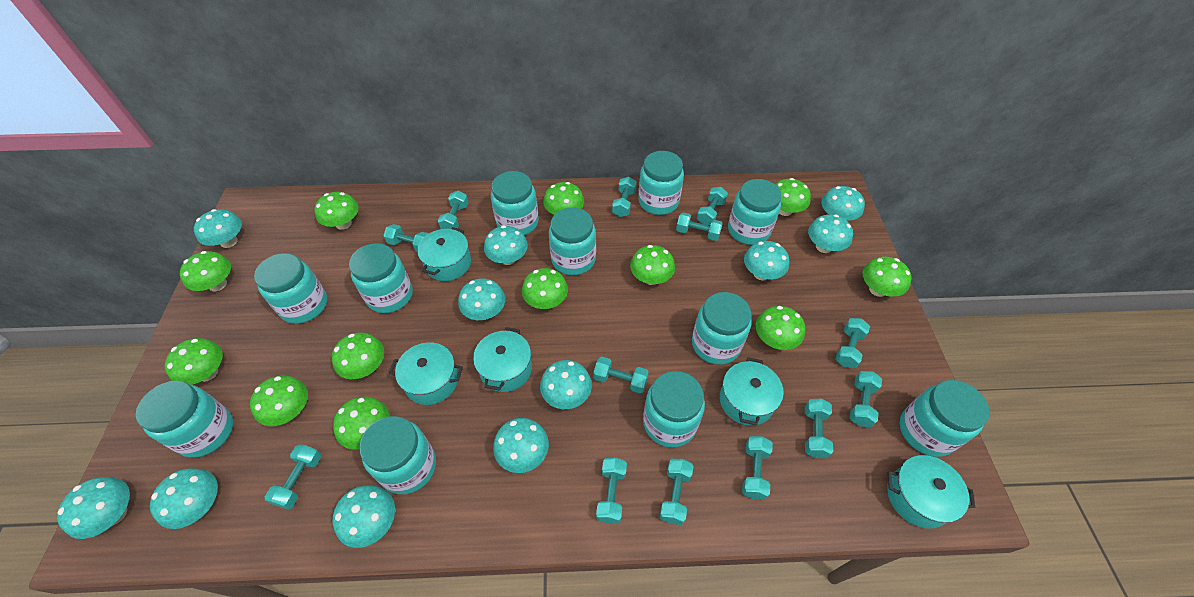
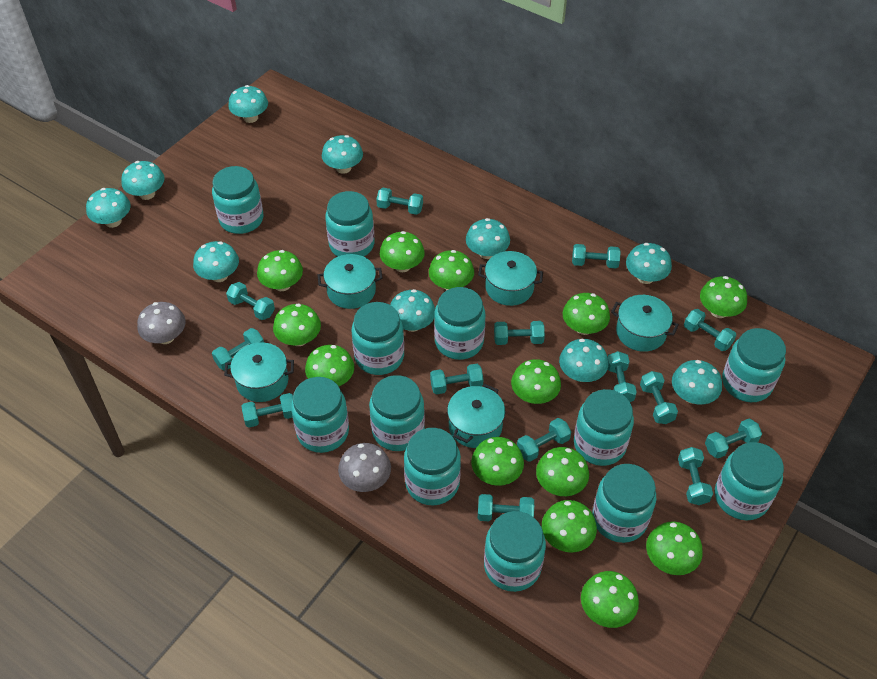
green mushroom: [165,338,223,385] [180,251,231,291] [250,375,308,426] [314,192,359,230] [332,332,384,379] [333,397,390,450] [522,268,568,309] [543,182,584,215] [630,245,675,285] [756,306,805,350] [775,178,811,216] [862,257,912,297] = 12 -> [257,250,303,291] [273,303,321,346] [305,345,354,386] [380,231,425,272] [429,250,474,290] [471,437,524,486] [511,359,561,404] [536,447,589,496] [542,500,597,553] [563,293,610,335] [581,571,639,628] [646,521,703,575] [700,276,747,318] = 13
grey mushroom: none = 0 -> [137,302,186,344] [338,443,391,492] = 2
turquoise dumbbell: [265,445,322,509] [383,224,429,252] [438,190,469,229] [593,357,649,393] [596,457,627,524] [612,177,637,217] [660,459,693,525] [676,212,723,241] [697,187,728,225] [742,436,773,500] [805,399,833,458] [835,318,870,368] [850,371,882,427] = 13 -> [212,328,264,370] [226,282,275,320] [242,393,293,428] [376,188,423,215] [430,364,484,395] [478,494,534,521] [494,321,545,345] [517,418,571,462] [572,244,621,268] [607,351,637,402] [640,371,678,424] [678,447,713,505] [684,309,736,351] [705,419,762,458] = 14
turquoise jar: [136,381,233,458] [254,253,327,324] [349,243,413,313] [359,416,436,494] [491,171,539,235] [549,208,596,275] [638,151,684,215] [643,371,705,448] [692,292,751,365] [728,179,782,245] [900,380,990,457] = 11 -> [212,166,263,234] [291,377,349,453] [325,191,374,257] [352,302,404,375] [369,375,425,451] [404,428,461,505] [434,287,486,360] [484,511,546,592] [574,389,634,466] [592,464,656,543] [715,442,784,521] [722,328,786,402] = 12
turquoise mushroom: [57,477,130,539] [150,468,218,529] [194,209,242,248] [333,485,395,548] [458,278,505,320] [484,225,528,265] [493,418,549,473] [540,360,592,409] [744,241,789,281] [808,214,853,253] [821,186,865,221] = 11 -> [86,188,131,228] [121,161,165,200] [193,241,239,282] [228,85,268,123] [322,135,363,174] [390,289,435,332] [466,218,510,259] [559,339,608,382] [626,243,672,284] [672,360,722,404] = 10

